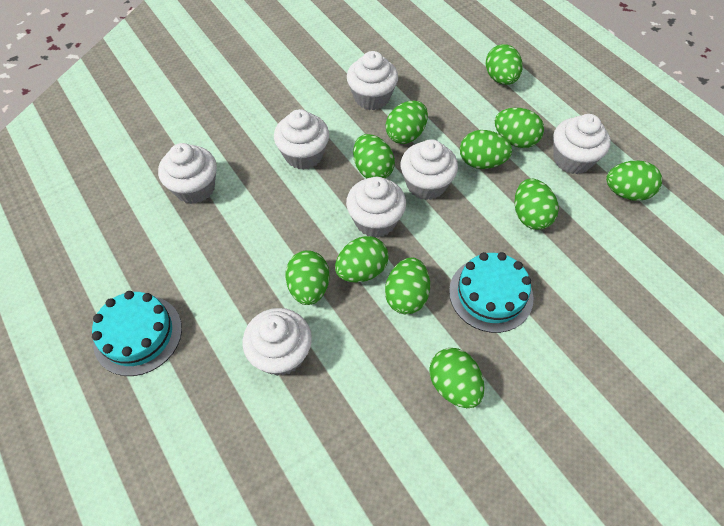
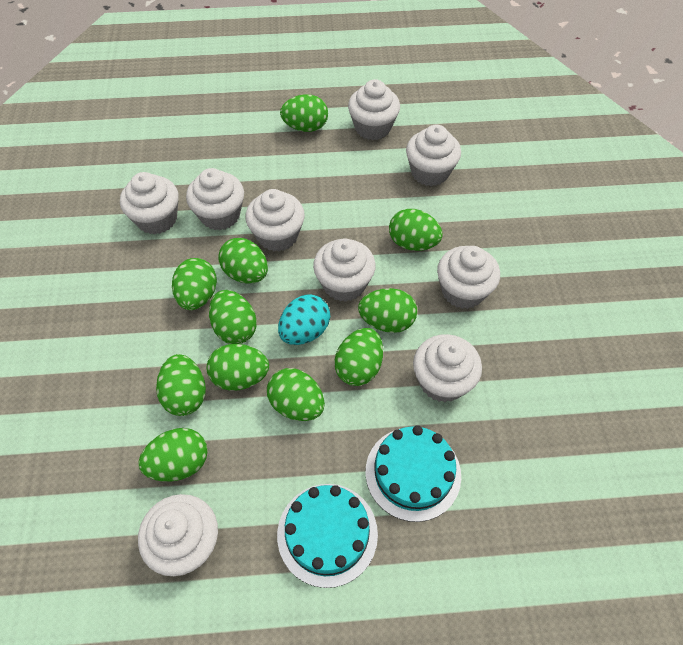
turquoise egg: none = 0 -> [278,294,330,345] = 1
white cupcake: [158,143,217,204] [243,308,312,376] [274,109,329,170] [346,177,406,238] [347,51,398,110] [400,139,458,200] [553,114,611,174] = 7 -> [120,172,179,234] [138,494,218,576] [186,168,244,230] [245,189,305,252] [313,238,376,302] [348,79,400,140] [406,125,461,186] [413,334,482,402] [437,246,500,309] = 9

